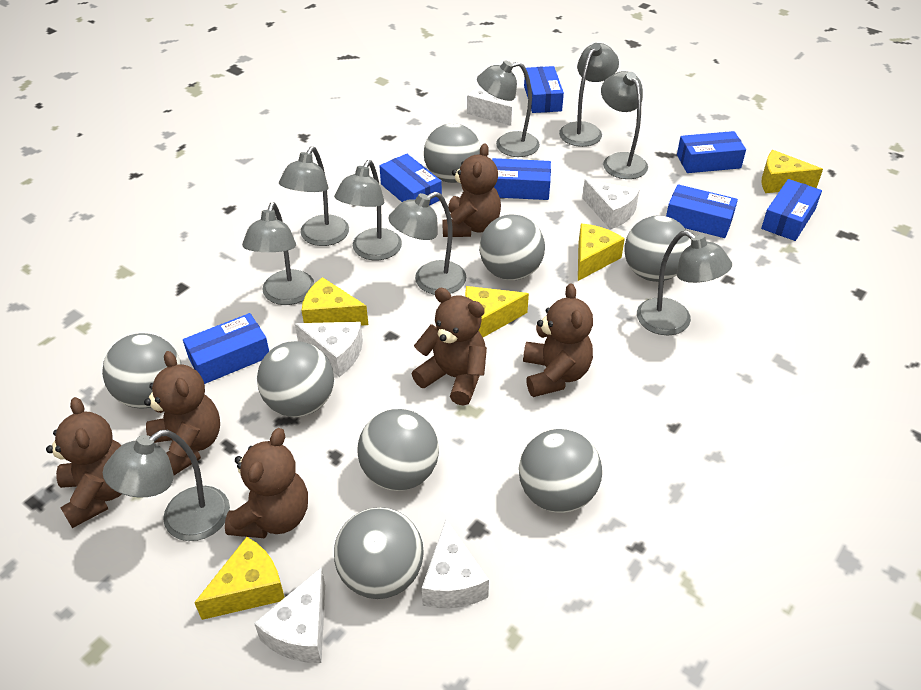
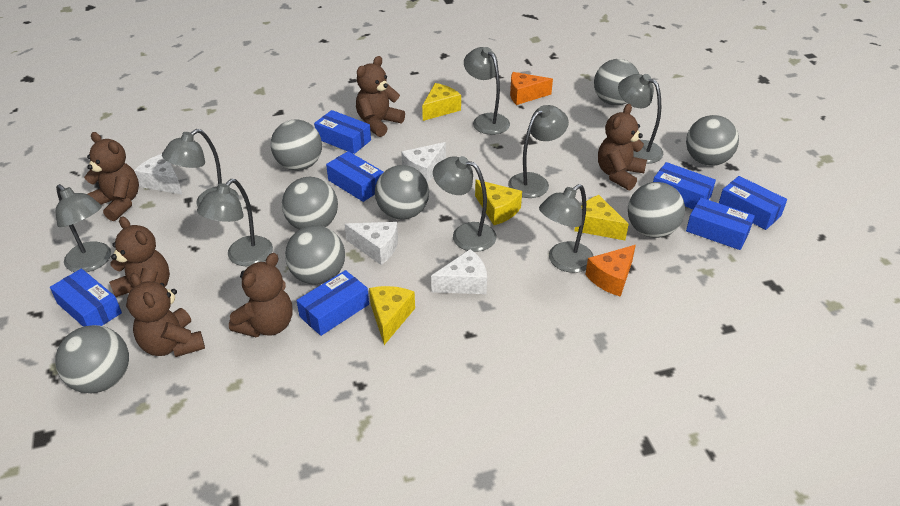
grey lamp: [103,430,230,541] [242,202,315,305] [279,146,349,246] [334,160,402,260] [388,192,466,295] [477,60,540,157] [559,43,619,147] [601,71,648,179] [637,231,732,335] = 9 -> [56,184,111,272] [162,129,239,207] [197,179,273,266] [433,156,496,252] [464,47,510,135] [508,105,569,198] [539,184,593,273] [618,74,663,164] = 8
orange cheese: none = 0 -> [510,72,553,105] [585,245,636,297] = 2
white cheese: [254,567,325,663] [295,322,363,377] [422,519,489,608] [467,87,512,126] [582,179,639,229] = 5 -> [134,154,182,194] [345,222,398,265] [401,142,446,183] [431,249,487,294] = 4
yellow cheese: [194,537,285,620] [302,277,368,326] [465,286,529,337] [578,224,625,281] [761,150,823,193] = 5 -> [369,286,415,345] [422,83,461,121] [475,180,522,225] [574,195,629,240] = 4

